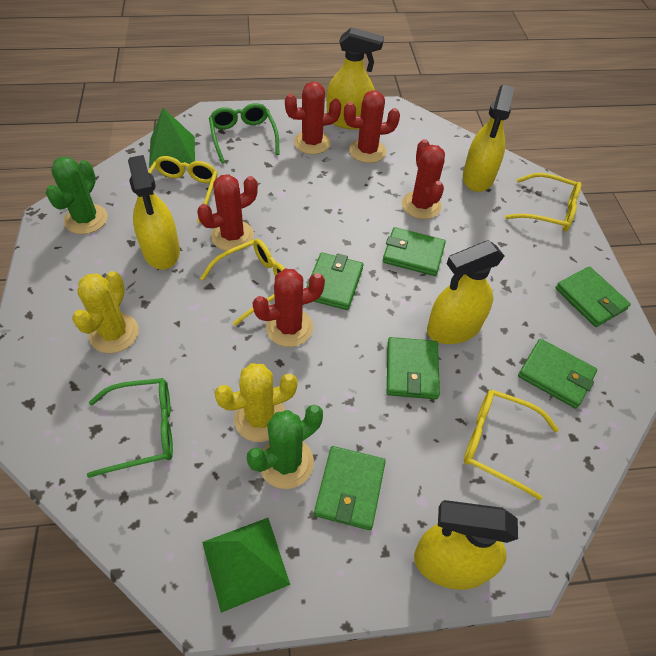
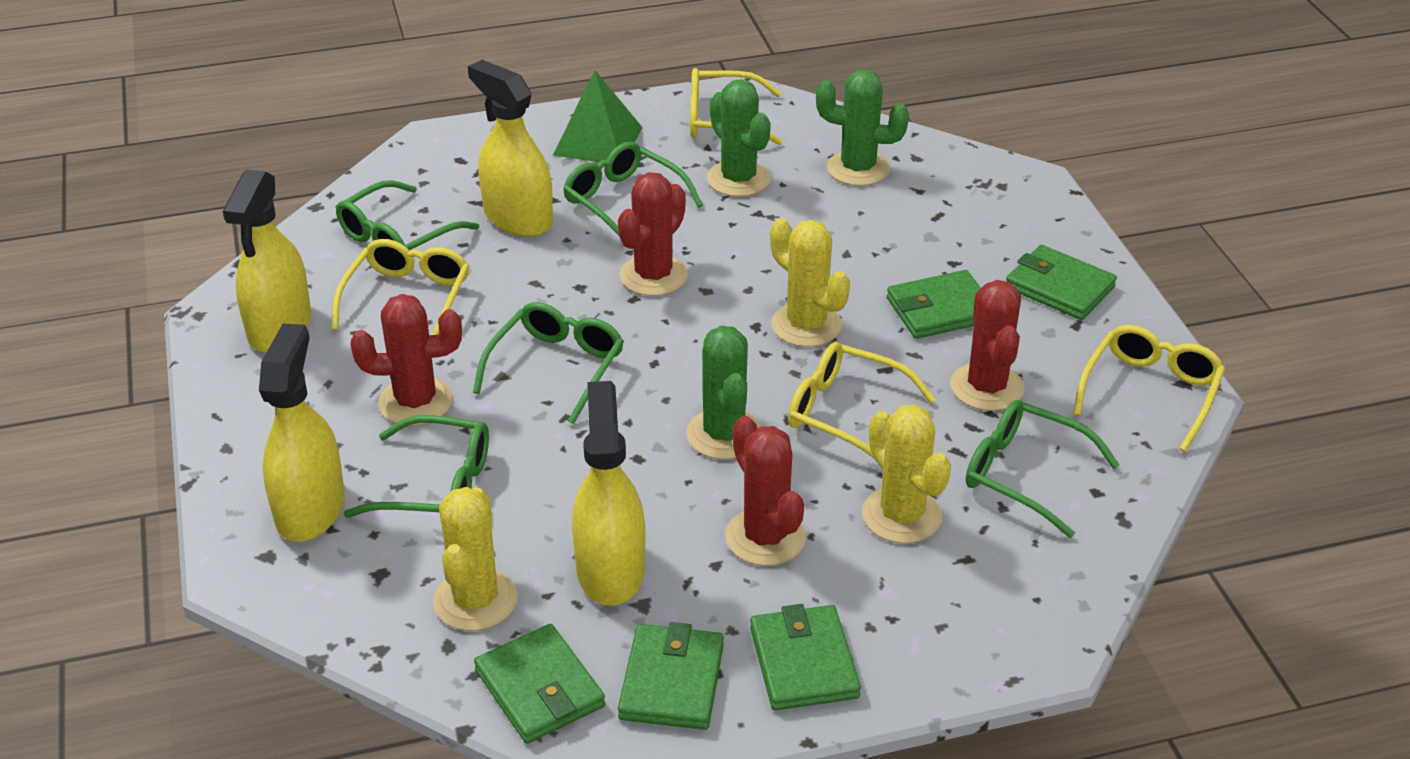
green cactus: [46,157,108,234] [247,405,323,489] = 2 -> [686,325,761,459] [707,79,771,197] [816,69,909,186] = 3
green glasses: [87,378,173,478] [209,103,280,163] = 2 -> [336,180,479,250] [344,415,489,518] [473,302,624,424] [563,142,703,236] [966,400,1120,538] = 5
green pyramid: [149,108,195,168] [202,518,290,613] = 2 -> [553,70,643,162] = 1
green wallet: [306,252,363,310] [314,446,386,530] [383,227,446,276] [387,337,440,399] [518,339,597,409] [555,266,631,327] = 6 -> [474,624,605,744] [618,622,724,730] [750,604,861,711] [887,270,981,339] [1006,245,1117,320] = 5
red cactus: [197,174,258,251] [253,269,325,347] [285,82,341,154] [344,90,400,163] [402,139,445,219] = 5 -> [351,294,462,426] [618,172,688,296] [725,416,806,566] [950,280,1025,411] = 4
yellow cactus: [72,271,139,353] [214,363,297,442] = 2 -> [433,487,517,631] [770,218,850,347] [862,405,951,544] = 3
yellow spray bottle: [128,155,180,270] [327,27,384,130] [414,500,518,590] [427,240,504,344] [463,85,515,192] = 5 -> [223,170,311,352] [259,323,345,542] [468,60,553,237] [572,381,646,606] = 4

